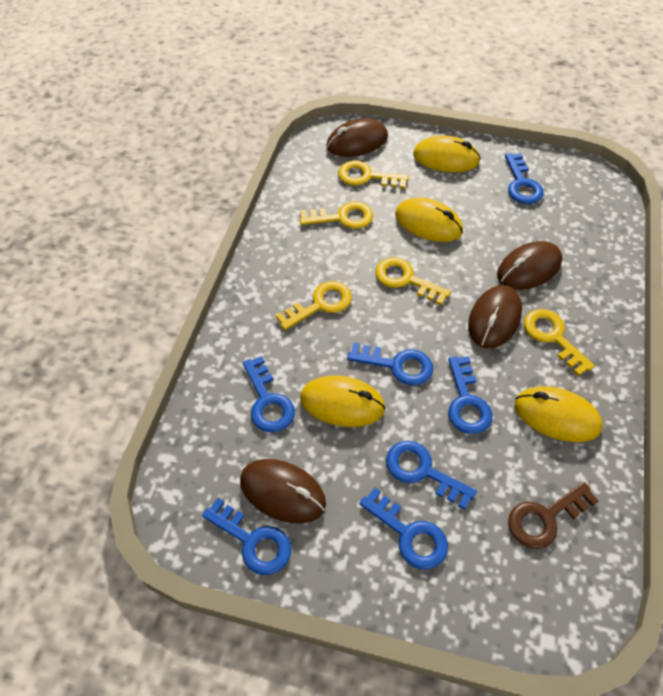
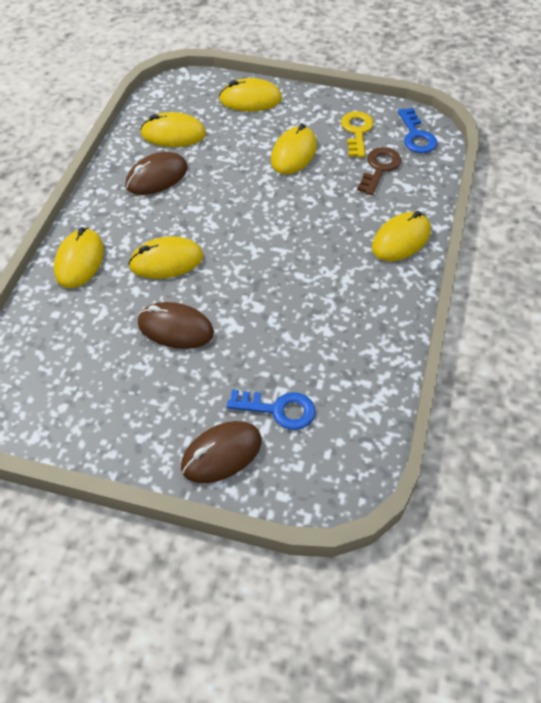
blue key: [202,498,291,575] [243,356,295,432] [347,342,433,386] [359,488,448,570] [386,441,477,510] [448,356,493,434] [505,153,544,204] = 7 -> [227,389,315,430] [398,108,437,153] = 2
brown mouse: [240,459,326,524] [326,119,388,157] [468,285,522,349] [497,241,563,290] = 4 -> [125,152,188,195] [138,302,214,349] [181,421,262,483] = 3
yellow key: [275,281,352,330] [299,201,373,229] [338,161,409,189] [375,257,451,305] [524,309,595,376] = 5 -> [341,111,374,157] = 1
yellow mouse: [300,375,386,427] [395,197,463,242] [413,135,481,172] [515,386,602,442] = 4 -> [54,227,104,288] [128,236,203,279] [140,112,206,147] [219,78,282,111] [271,123,317,174] [372,211,431,261] = 6

